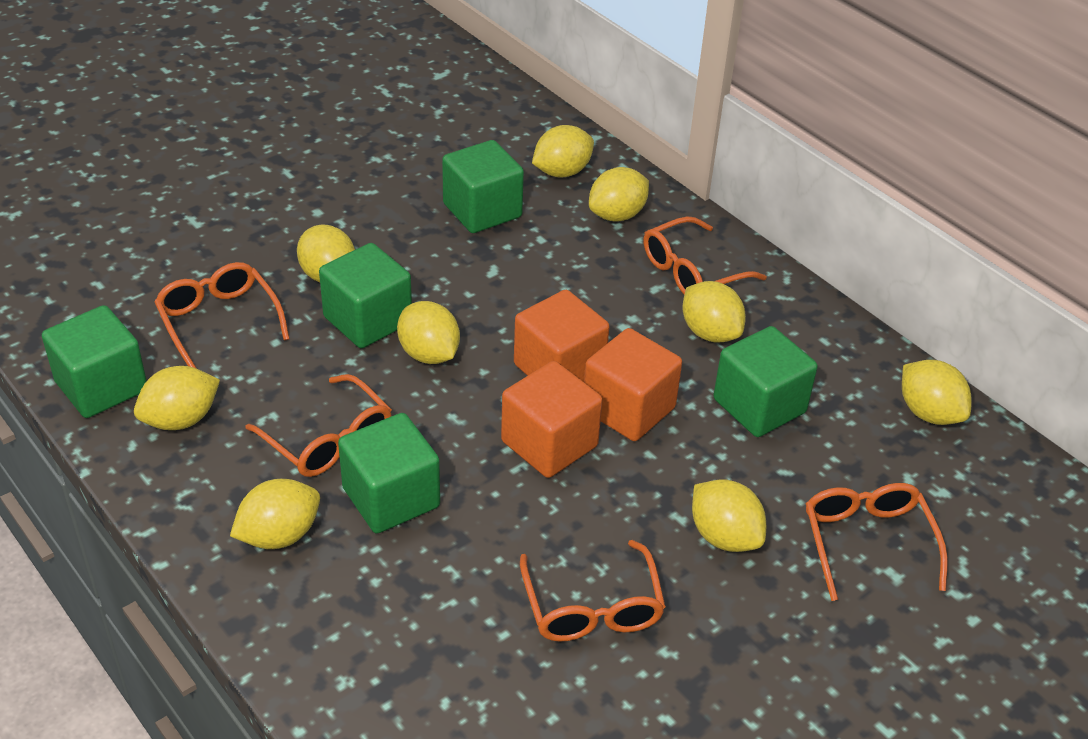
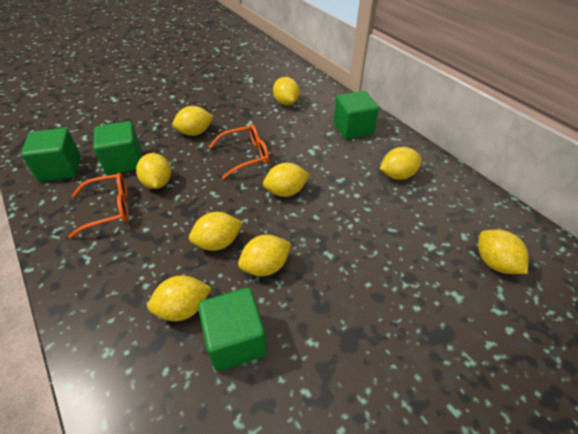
green cube: [42,305,147,418] [319,243,412,348] [338,413,440,533] [442,140,524,233] [713,326,818,437] = 5 -> [21,128,81,182] [93,121,142,175] [198,288,267,372] [334,91,379,139] = 4
orange cube: [501,361,602,478] [514,290,610,382] [584,328,682,441] = 3 -> none = 0
orange glasses: [154,262,290,369] [245,374,392,477] [520,540,666,642] [644,216,767,294] [806,483,948,601] = 5 -> [68,173,129,239] [209,124,269,179] = 2

